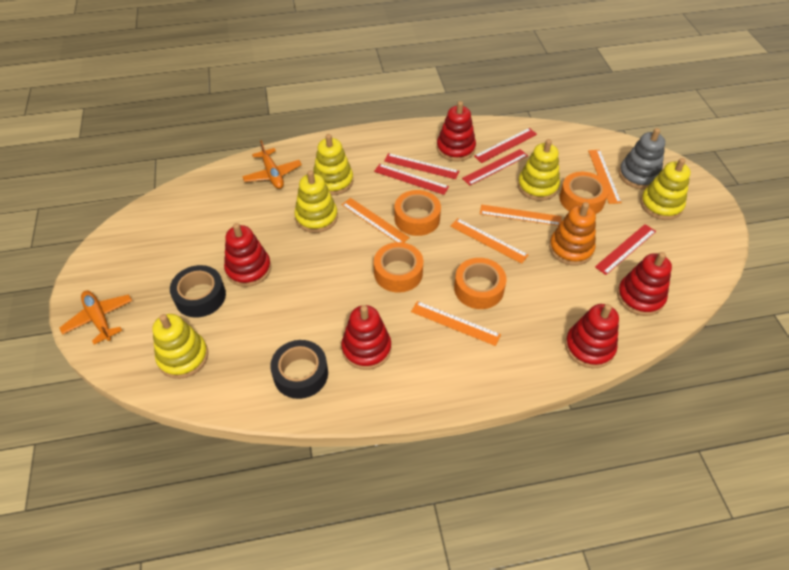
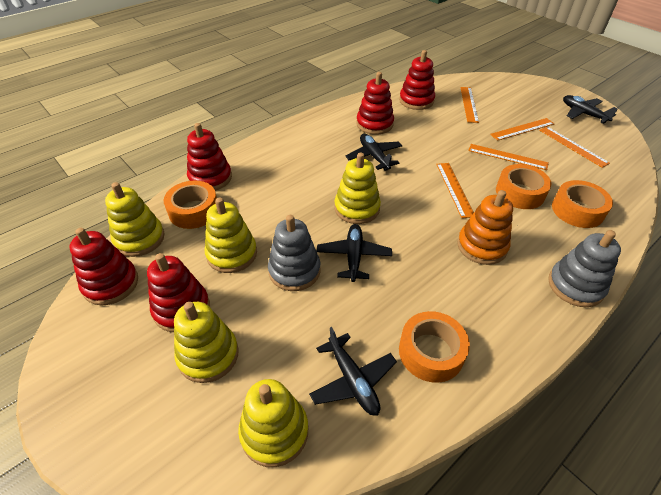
black plane: none = 0 -> [309,327,397,415] [317,224,392,282] [346,134,402,171] [563,95,618,124] = 4
black tape: [170,265,226,318] [270,340,328,399] = 2 -> none = 0
grey stacking toy: [619,128,665,189] = 1 -> [268,215,321,291] [548,230,621,307] = 2
orange plane: [60,290,132,344] [242,140,302,189] = 2 -> none = 0
red ruler: [374,164,449,195] [384,153,459,179] [462,149,528,186] [474,128,537,163] [595,224,656,275] = 5 -> none = 0

